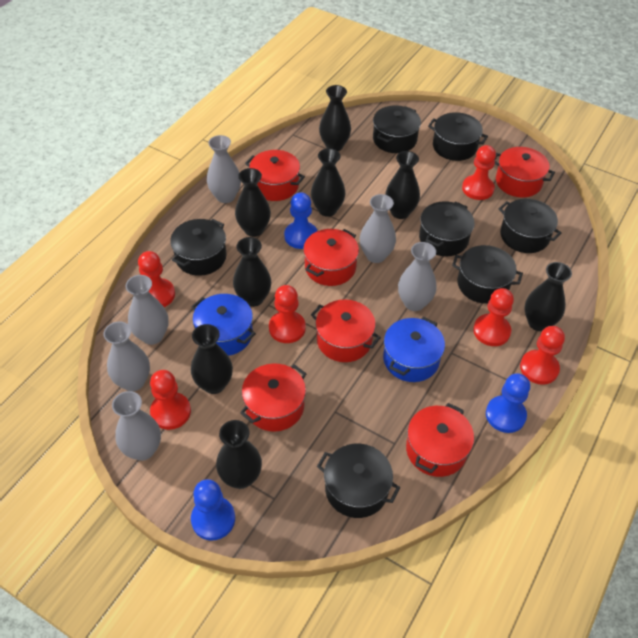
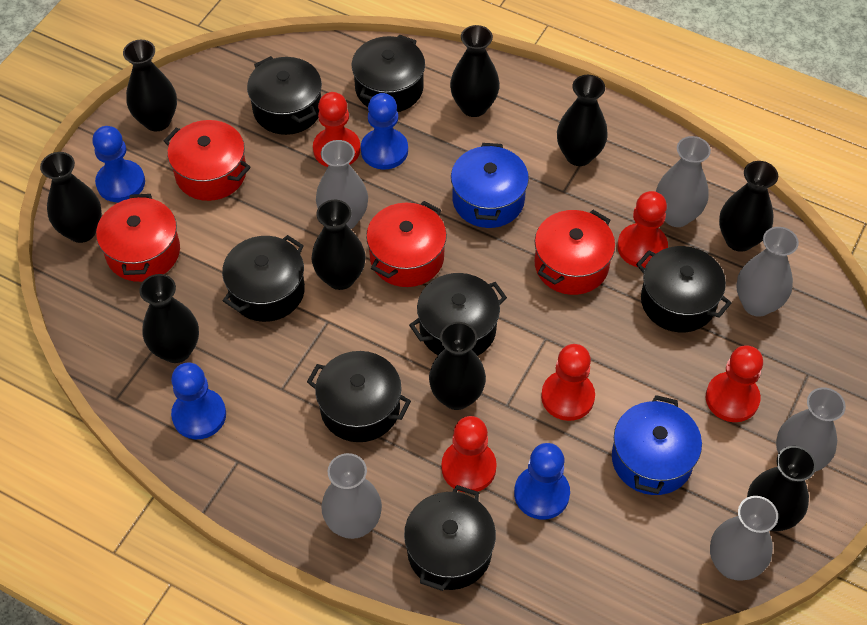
black vase: [191,324,233,394] [216,420,262,489] [233,237,271,307] [235,168,271,237] [311,148,346,217] [319,85,351,151] [385,151,420,219] [524,262,572,331] = 8 -> [40,152,102,243] [123,40,177,131] [139,274,199,363] [312,200,365,290] [429,322,486,410] [450,25,500,117] [557,75,608,166] [719,161,778,252] [747,446,816,531] = 9
blue pawn: [191,479,235,541] [284,192,317,249] [486,373,530,433] = 3 -> [92,126,145,202] [171,363,226,439] [361,93,408,170] [514,443,570,520] = 4
red pawn: [138,251,175,307] [150,370,191,430] [269,285,306,343] [462,145,496,200] [473,288,514,346] [520,326,565,385] = 6 -> [313,92,361,167] [441,416,497,493] [541,344,595,421] [617,191,668,268] [706,345,763,422] = 5
red pot: [240,363,306,432] [245,150,305,201] [303,229,359,286] [311,300,381,362] [406,403,474,477] [494,147,555,197] = 6 -> [96,194,180,282] [164,120,251,201] [366,201,447,287] [534,210,615,295] = 4

